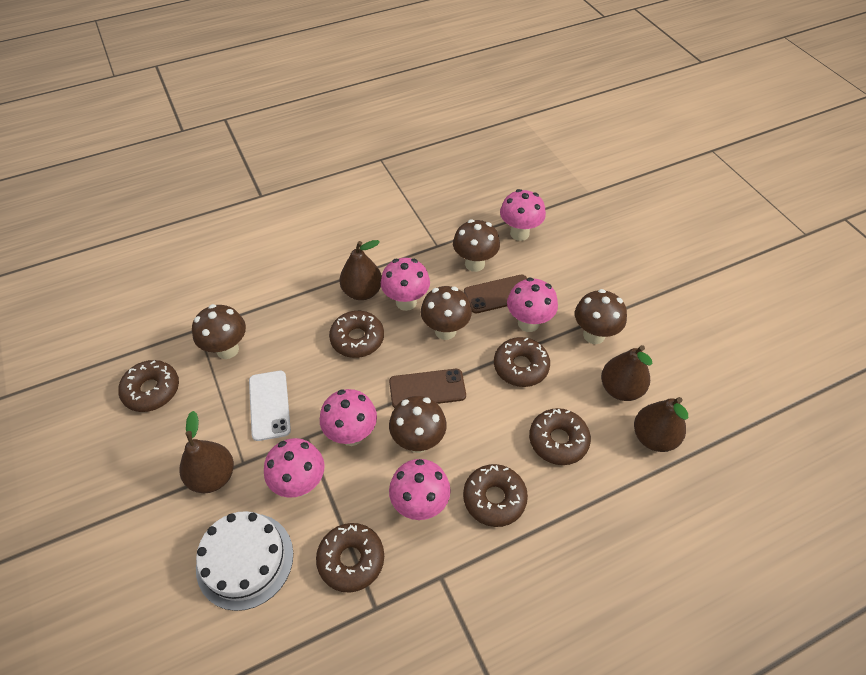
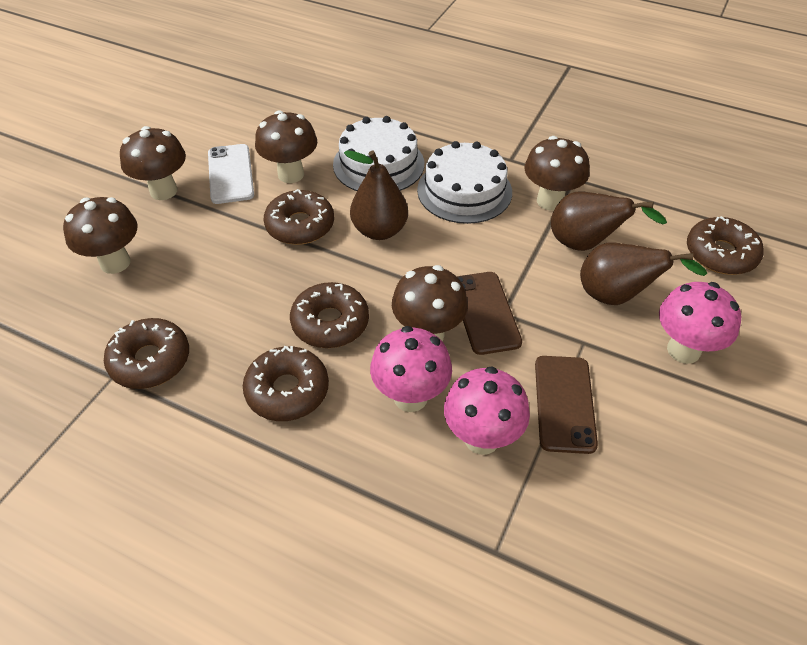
brown donut: [118,360,179,412] [316,523,384,593] [329,311,384,358] [463,464,528,527] [494,337,550,387] [529,408,591,465] = 6 -> [104,318,189,389] [243,346,329,421] [264,189,334,245] [290,282,369,348] [687,216,764,275] = 5
brown pear: [180,411,234,493] [340,240,382,300] [601,345,652,401] [634,397,688,452] = 4 -> [344,151,408,240] [551,192,667,251] [580,242,707,305] = 3
pink mushroom: [264,438,325,498] [320,389,377,446] [381,258,430,311] [389,459,451,520] [500,189,546,241] [507,278,558,332] = 6 -> [370,326,452,412] [444,367,530,455] [659,282,741,364] = 3
white cake: [196,511,293,611] = 1 -> [333,116,424,191] [417,141,512,224] = 2

